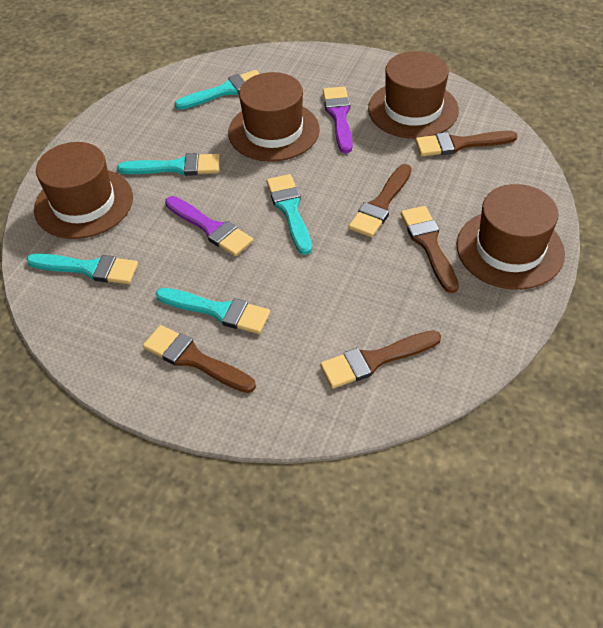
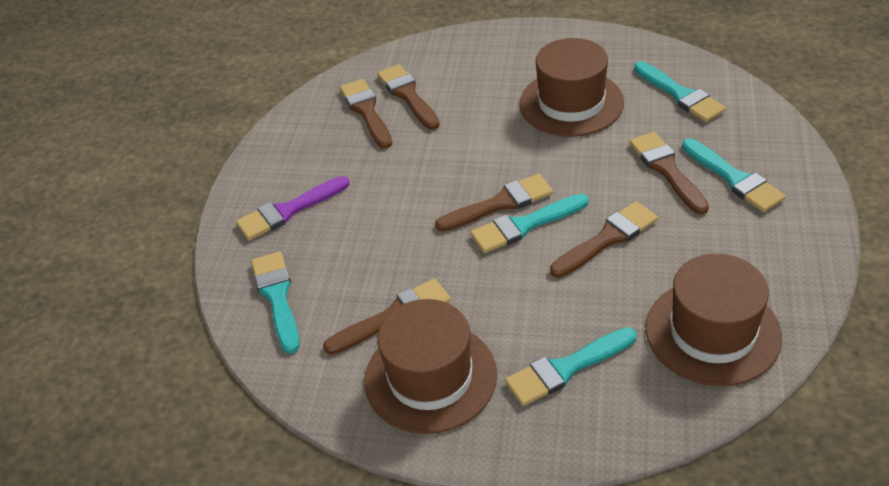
brown brush: [143,325,256,393] [320,330,441,388] [349,164,412,238] [401,206,459,293] [415,131,518,156] = 5 -> [323,278,451,355] [340,79,392,149] [377,64,440,130] [435,174,553,232] [550,201,658,278] [630,132,709,215] = 6
brown hat: [34,142,133,239] [228,72,320,162] [368,51,459,139] [457,184,565,290] = 4 -> [364,299,497,434] [519,38,624,137] [646,254,782,386] = 3
purple brush: [165,196,253,256] [323,87,352,153] = 2 -> [236,176,350,240] = 1

